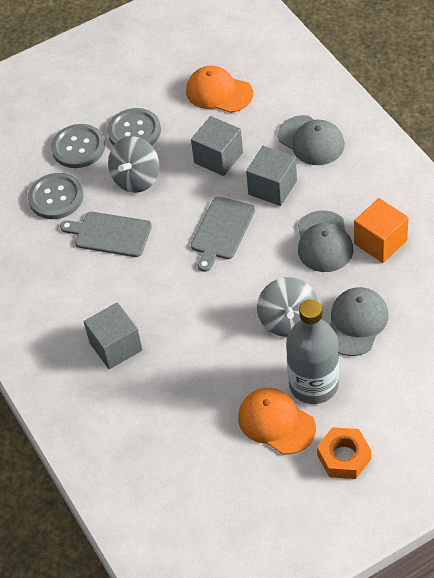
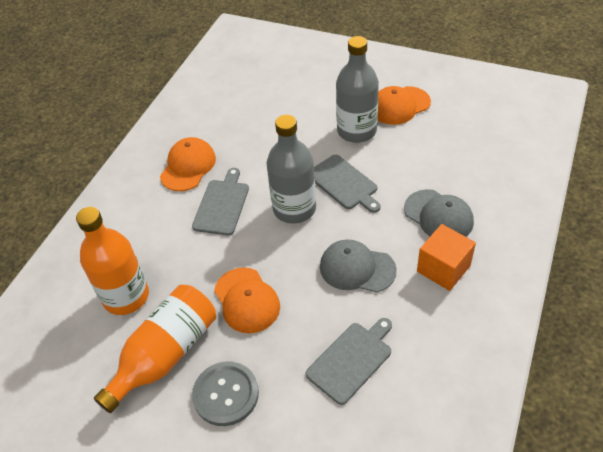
grey bottle: [286,299,339,404] = 1 -> [267,115,316,224] [336,36,379,143] = 2
grey button: [28,173,83,219] [51,124,105,168] [107,108,161,146] = 3 -> [192,361,259,426] = 1
grey cap: [278,115,345,165] [298,210,353,272] [330,287,389,356] = 3 -> [320,240,397,292] [404,189,474,237] = 2
grey cube: [84,302,142,369] [191,116,243,176] [246,146,297,206] = 3 -> none = 0
grey cutting board: [60,212,152,257] [191,196,255,272] = 2 -> [192,168,249,236] [306,318,392,405] [314,155,381,213] = 3
grey spinning top: [108,136,160,193] [257,277,318,337] = 2 -> none = 0
orange bottle: none = 0 -> [76,207,149,315] [94,285,216,413] = 2
orange cap: [186,66,253,113] [238,388,316,455] = 2 -> [160,137,216,191] [214,267,280,333] [378,86,431,125] = 3
orange nut: [317,427,371,479] = 1 -> none = 0

